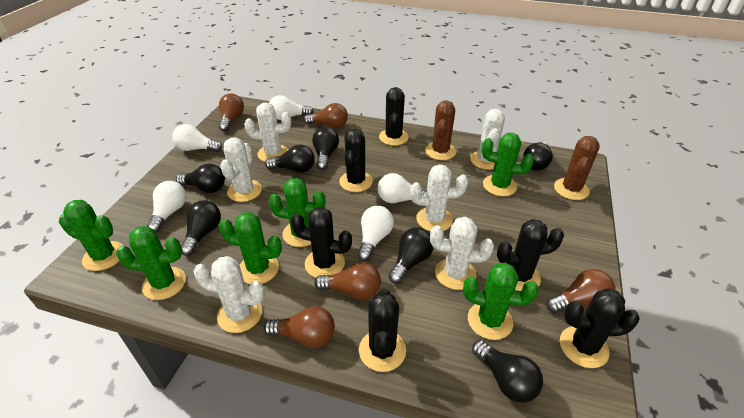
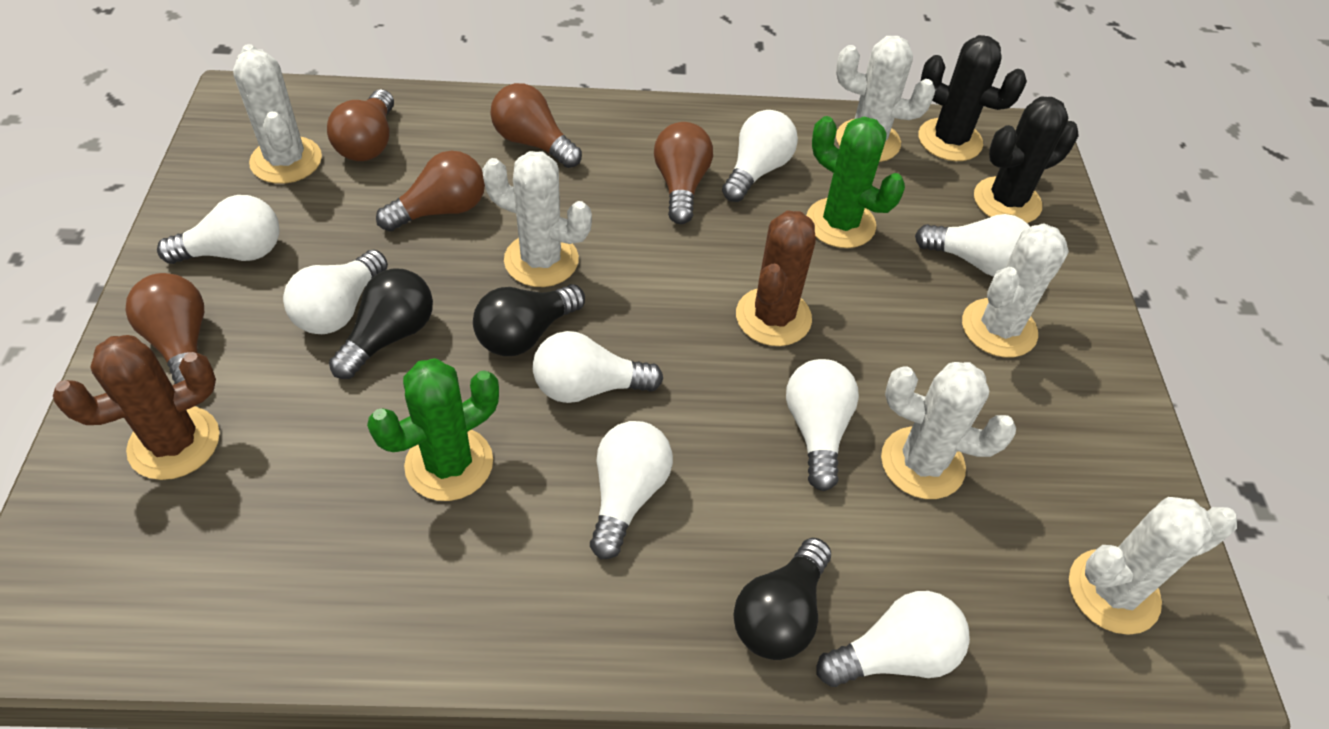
black cactus: [291,207,352,278] [339,129,373,192] [359,289,406,372] [379,87,409,146] [497,219,564,291] [560,288,640,368] = 6 -> [918,35,1027,161] [974,97,1079,223] = 2
black light bulb: [176,164,225,193] [181,200,221,256] [265,145,315,173] [312,127,339,170] [388,227,434,284] [472,340,543,403] [523,141,553,171] = 7 -> [329,268,433,379] [473,284,585,356] [733,538,831,660] = 3
green cactus: [59,200,124,271] [116,226,186,300] [219,212,282,284] [268,178,326,247] [463,263,539,340] [482,133,534,196] = 6 -> [367,358,499,501] [806,116,905,248] = 2
white light bulb: [147,181,186,233] [172,124,222,152] [269,95,314,120] [358,206,394,261] [377,173,427,203] = 5 -> [157,195,280,264] [283,250,388,334] [533,331,663,403] [590,421,673,559] [722,110,798,202] [786,359,859,491] [816,591,970,687] [915,214,1030,277] = 8

